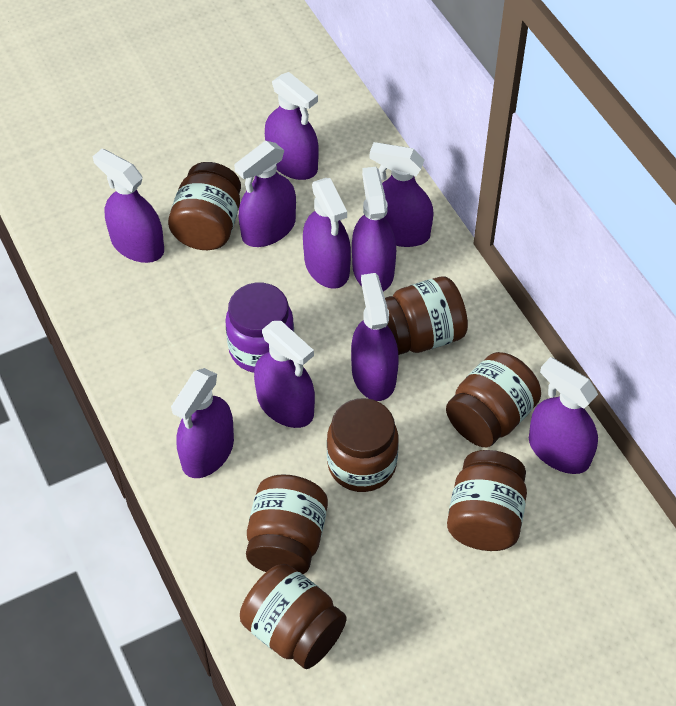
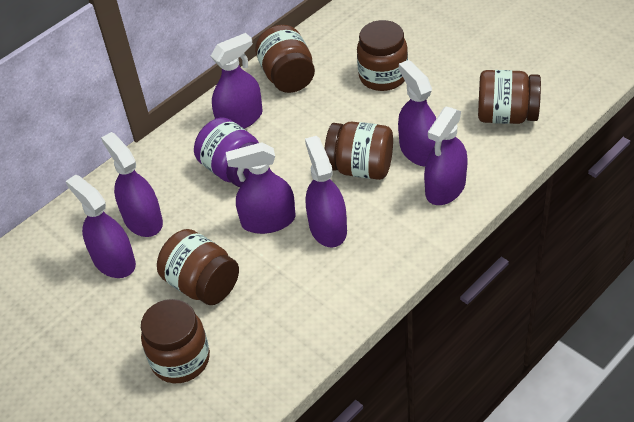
brown jar: [168,162,241,250] [240,564,347,669] [246,474,328,574] [327,398,399,492] [385,277,468,355] [446,352,541,447] [447,450,527,551] = 7 -> [141,299,210,383] [157,229,239,305] [255,25,315,93] [324,121,393,180] [357,20,408,91] [478,70,541,124] = 6
purple spray bottle: [93,149,164,263] [171,368,234,478] [234,141,296,247] [254,321,315,428] [265,72,318,180] [303,178,351,289] [351,273,399,401] [352,167,396,291] [370,142,434,247] [529,357,598,474] = 10 -> [66,175,136,278] [101,132,163,237] [211,33,263,129] [226,142,295,234] [305,136,347,248] [398,60,436,167] [424,106,468,205] = 7

